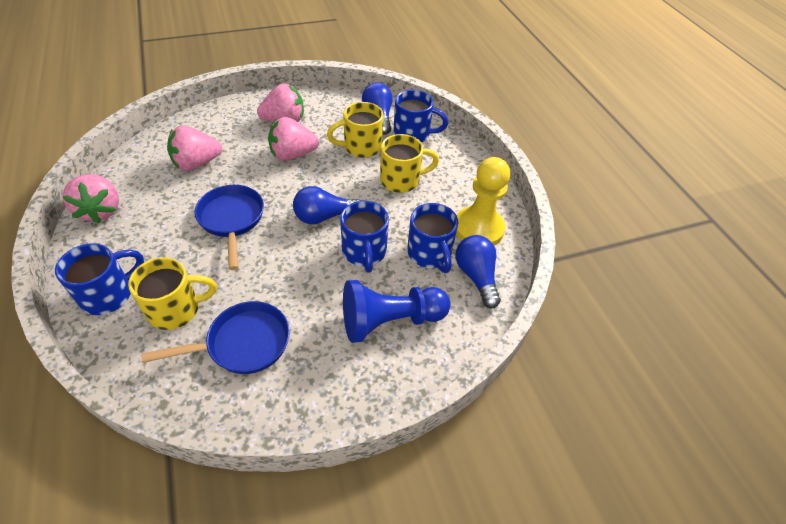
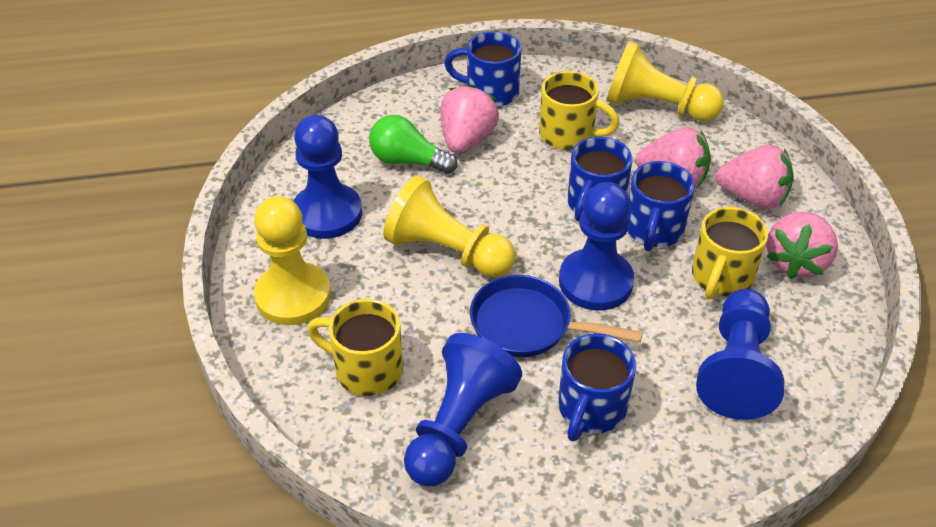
blue light bulb: [293,186,361,224] [362,82,393,135] [455,235,501,308] = 3 -> none = 0
blue pan: [141,301,290,374] [195,185,264,270] = 2 -> [470,275,643,357] = 1
blue pawn: [343,280,451,343] = 1 -> [293,115,362,239] [404,333,522,486] [559,182,634,310] [696,289,784,420] = 4
green light bulb: none = 0 -> [369,115,457,174] = 1
yellow pawn: [456,157,510,246] = 1 -> [254,196,331,325] [383,175,516,278] [606,41,724,121] = 3

